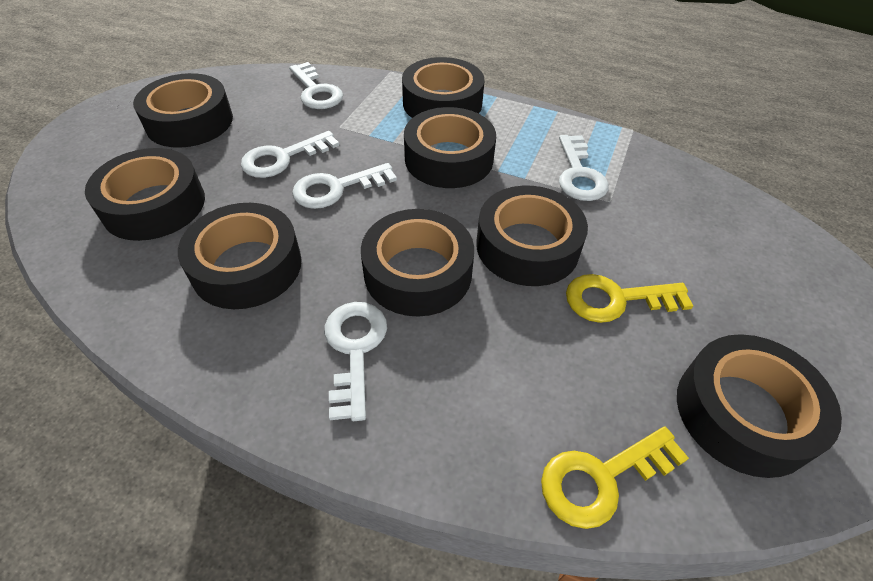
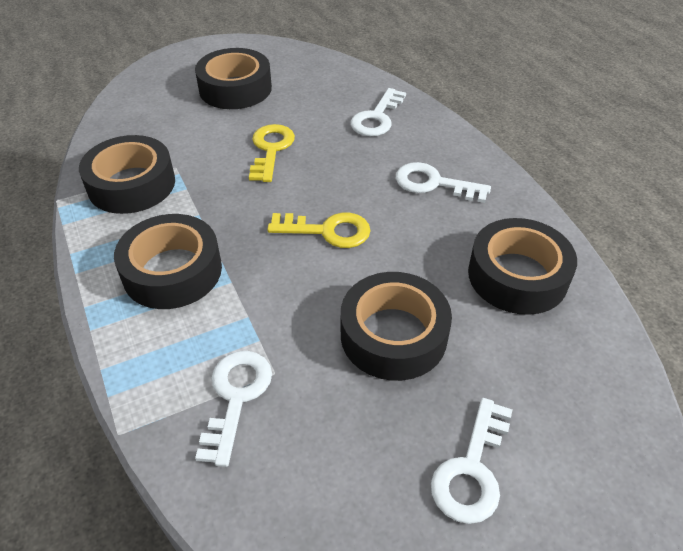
black tape: [85,148,205,241] [133,73,233,148] [178,203,302,309] [361,209,474,317] [402,57,485,118] [404,107,496,188] [476,186,588,286] [677,334,842,478] = 8 -> [79,135,175,214] [114,214,222,309] [195,48,272,109] [341,272,452,381] [468,218,577,315] = 5
white key: [241,131,339,178] [289,62,343,109] [292,163,397,209] [324,302,387,421] [559,135,609,201] = 5 -> [195,351,272,467] [351,88,406,136] [396,162,491,203] [431,398,513,524] = 4

